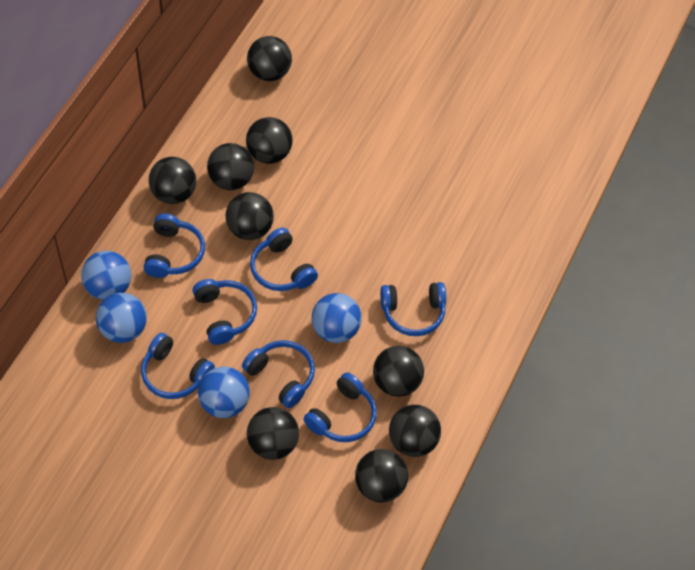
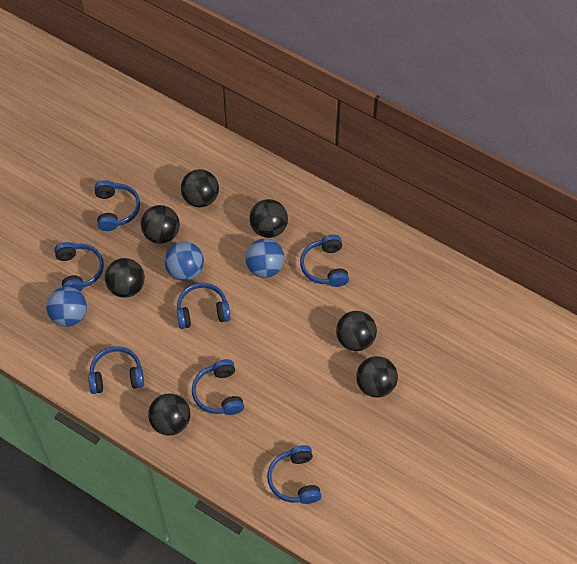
black ball: [149,157,196,204] [207,143,254,190] [226,192,274,240] [246,117,292,164] [247,36,292,81] [247,407,299,460] [355,449,408,502] [373,346,424,397] [389,405,441,457] = 9 -> [105,258,145,298] [141,205,180,244] [148,393,190,436] [181,169,219,207] [249,199,288,238] [336,311,377,351] [356,356,398,398] = 7
blue ball: [81,251,131,300] [96,293,147,343] [198,366,249,418] [312,293,362,343] = 4 -> [46,287,87,327] [164,241,204,281] [245,239,285,278] = 3

